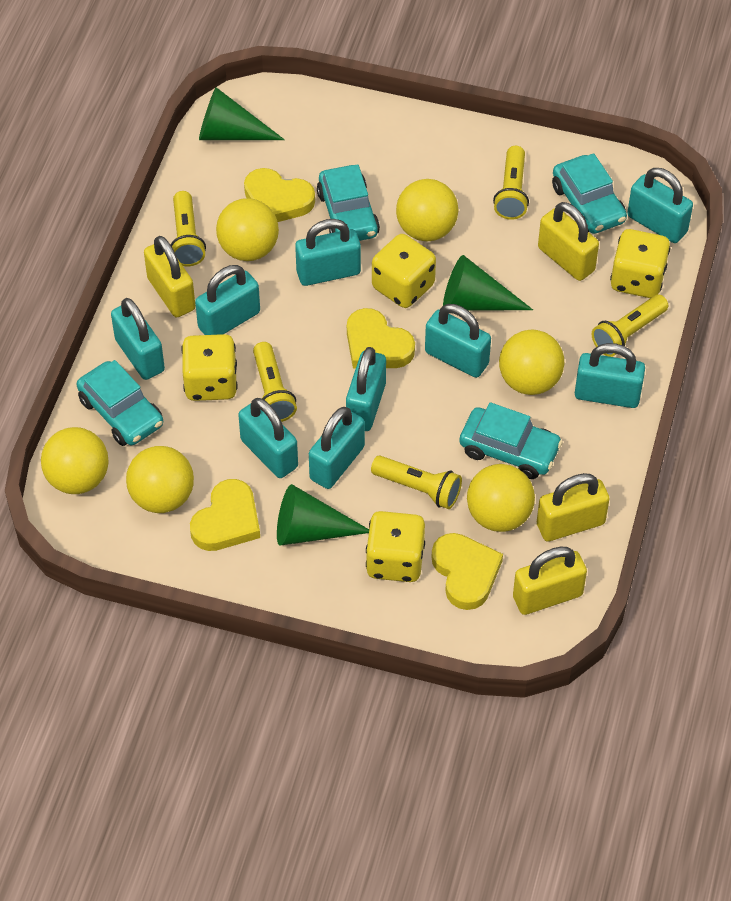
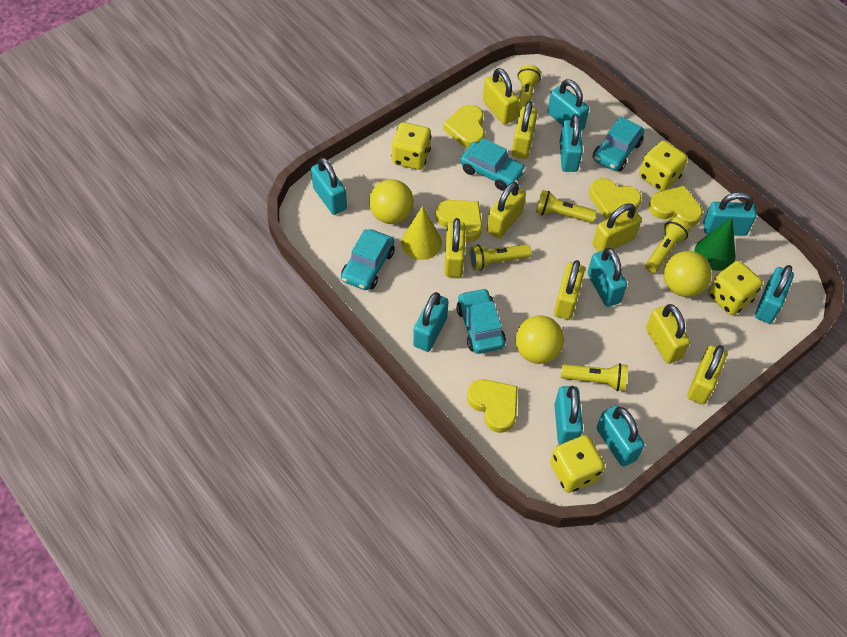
green cone: [199,87,285,140] [277,484,369,546] [443,255,533,310] = 3 -> [695,217,736,271] = 1
yellow ball: [41,427,109,494] [126,446,194,513] [216,198,279,261] [396,179,458,241] [467,464,535,532] [499,330,564,395] = 6 -> [369,179,414,224] [515,315,564,364] [664,251,712,297] = 3
yellow cone: none = 0 -> [401,206,442,260] = 1
yellow heart: [190,479,260,551] [244,168,315,222] [347,308,415,369] [431,533,503,610] = 4 -> [435,200,482,242] [443,105,485,148] [467,379,518,433] [589,178,642,219] [649,186,702,227] = 5
yellow padlock: [144,236,196,317] [513,547,587,615] [537,473,610,541] [538,202,599,281] = 4 -> [444,218,466,277] [483,68,519,125] [487,182,526,238] [512,101,537,159] [554,260,585,320] [592,203,642,252] [646,304,690,364] [687,345,727,404] = 8

